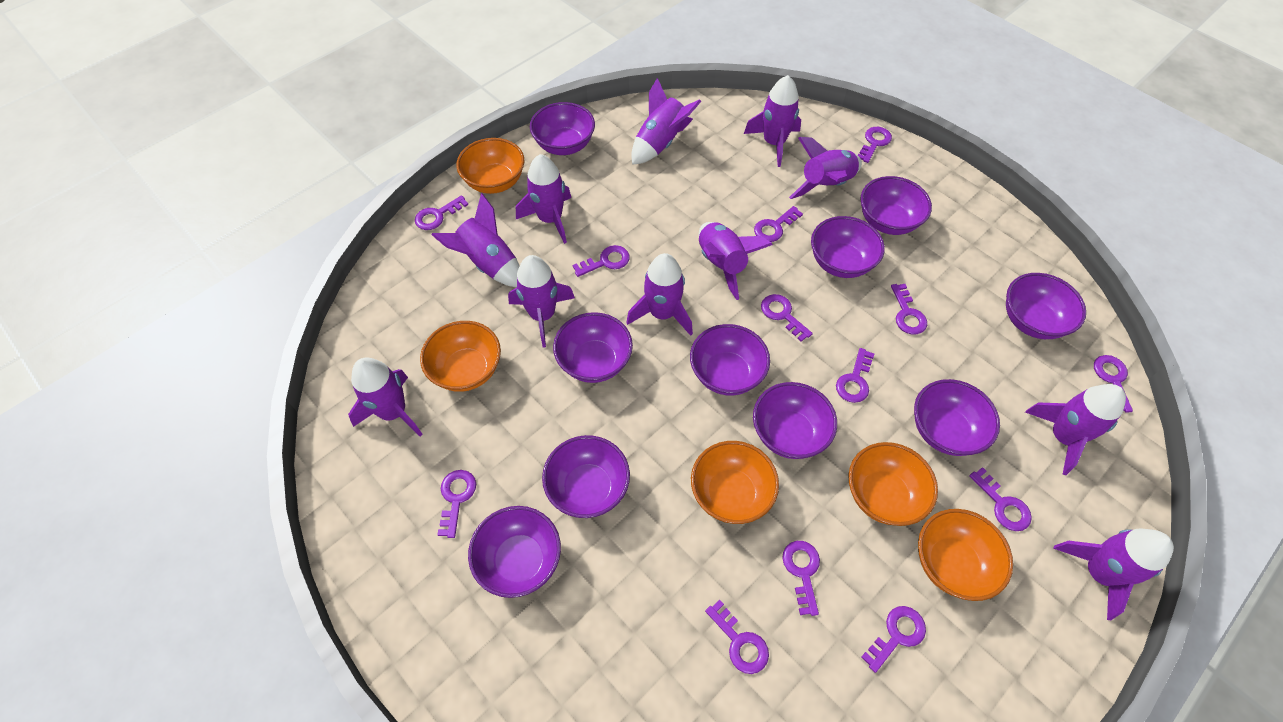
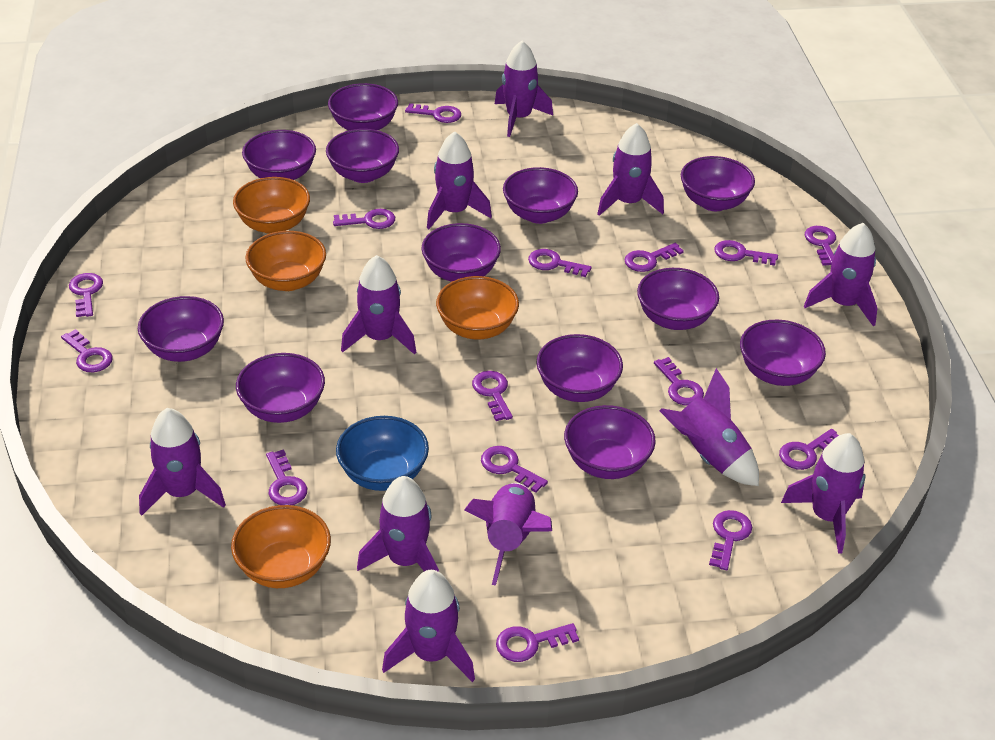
blue bowl: none = 0 -> [336,416,429,491] = 1
orange bowl: [420,321,501,392] [456,138,524,194] [691,441,779,524] [849,442,938,526] [918,509,1013,601] = 5 -> [231,505,331,588] [233,177,310,234] [245,231,326,291] [436,276,519,339] = 4
purple bowl: [468,506,561,598] [530,102,595,155] [542,435,630,518] [553,312,633,383] [690,324,770,395] [753,382,837,459] [811,216,885,278] [860,176,932,235] [914,379,1000,456] [1006,273,1086,339] = 10 -> [138,296,224,362] [236,353,325,423] [242,130,316,180] [326,129,399,183] [328,83,398,130] [421,223,501,282] [503,167,578,224] [536,334,623,402] [564,405,656,479] [637,268,719,330] [681,156,755,211] [740,320,826,386] = 12
purple key: [415,195,468,230] [437,470,476,538] [573,245,630,277] [705,600,769,674] [754,206,803,242] [761,294,813,342] [782,541,820,616] [836,348,874,403] [858,127,892,163] [861,606,926,673] [891,284,927,335] [969,467,1032,531] [1094,355,1133,413] = 13 -> [61,329,113,372] [69,273,103,317] [266,449,307,505] [333,209,395,229] [405,103,461,123] [472,371,513,421] [481,446,548,493] [496,623,579,662] [528,249,591,277] [624,243,684,272] [654,357,704,406] [709,510,752,570] [714,240,778,266] [779,429,839,470] [805,226,836,266] = 15

